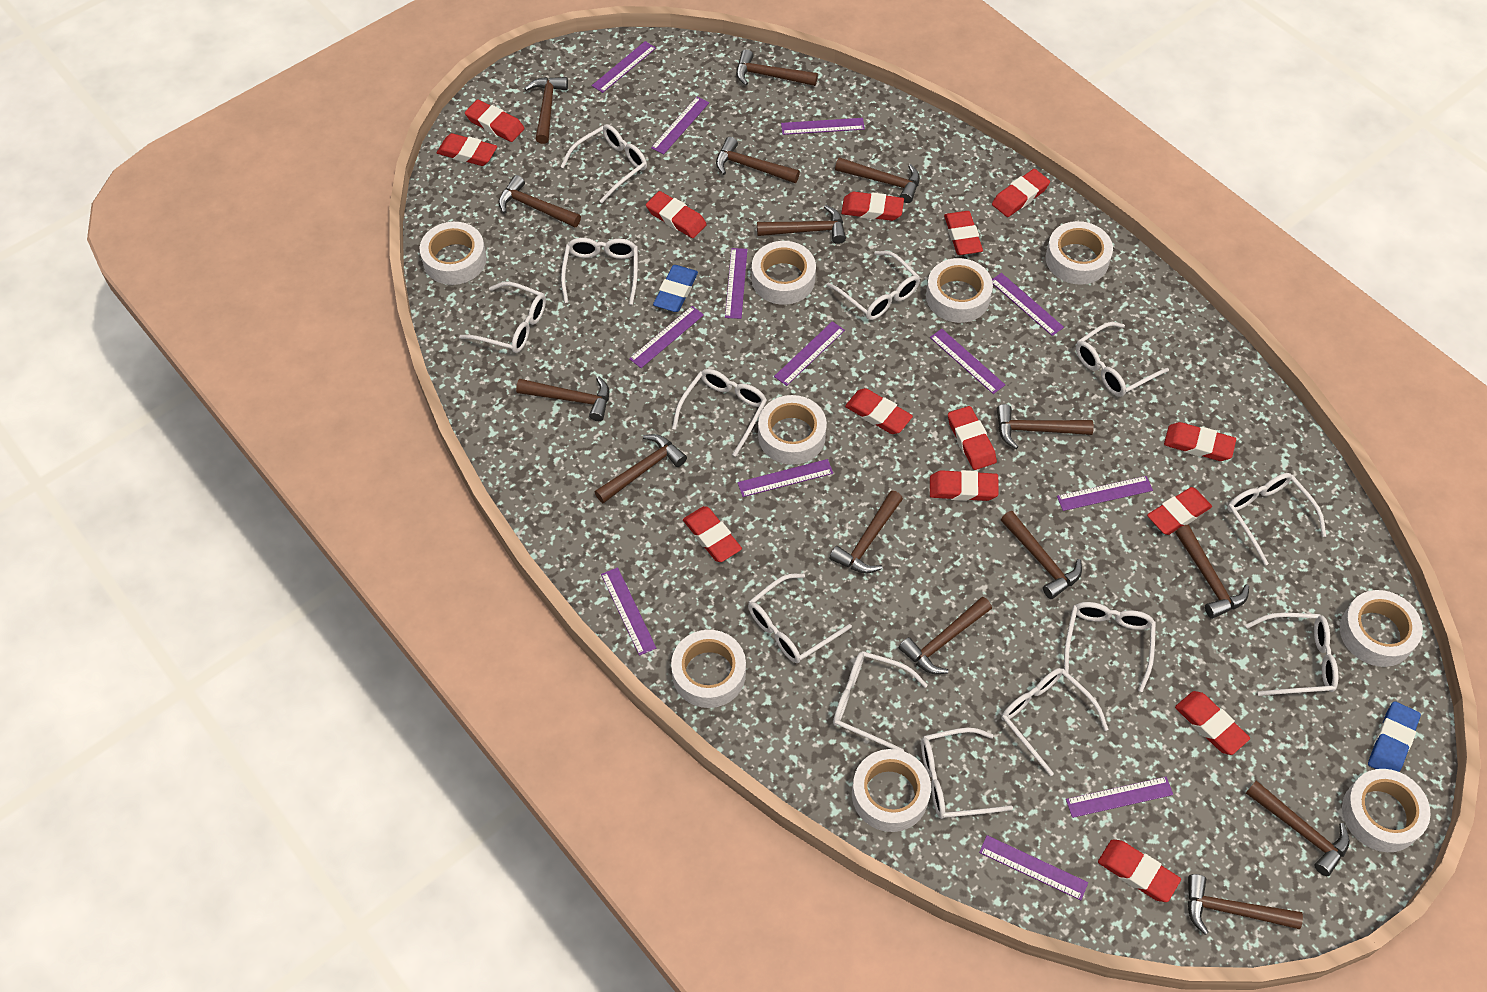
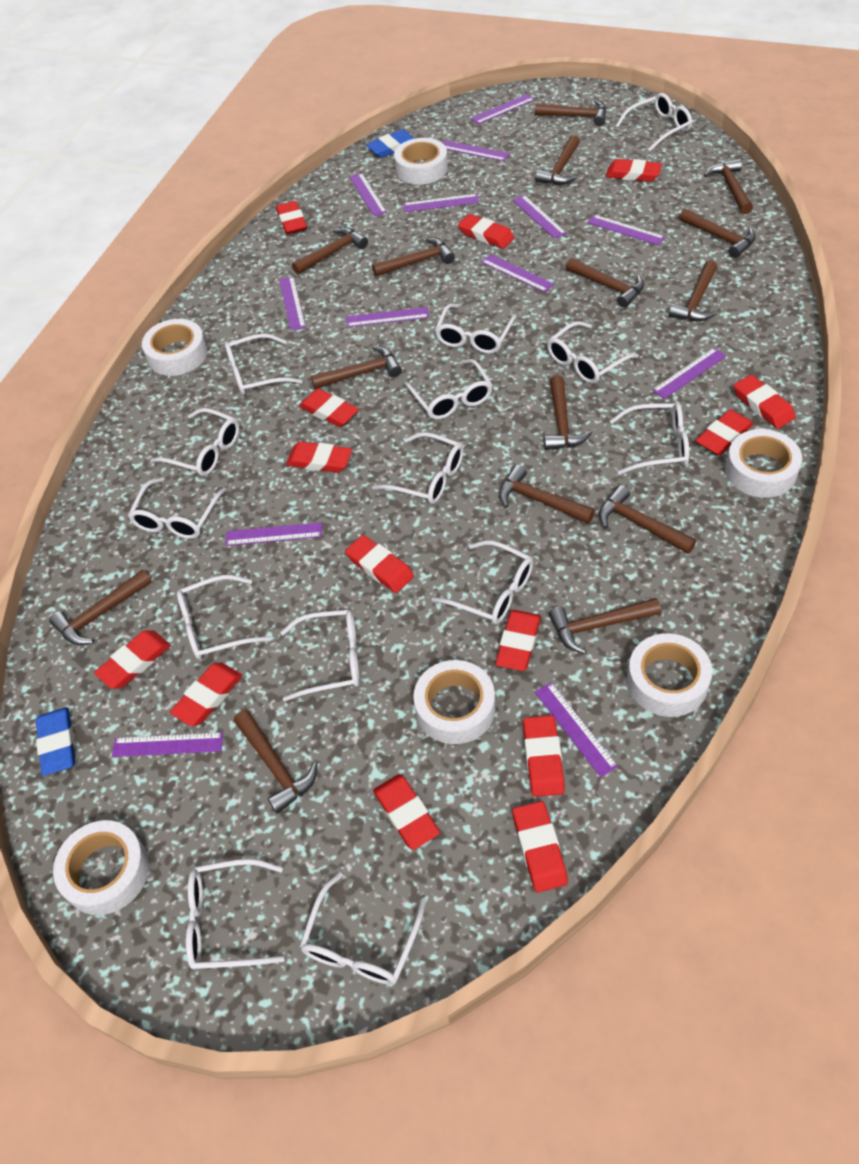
white glasses: [459,282,546,353] [560,124,647,203] [561,238,638,305] [672,369,767,457] [748,573,852,663] [826,251,920,320] [833,651,928,751] [921,727,1013,819] [1001,668,1109,776] [1064,602,1156,692] [1076,322,1169,397] [1227,473,1326,565] [1246,613,1338,696] = 13 -> [128,477,226,539] [151,408,240,476] [177,575,271,660] [186,859,285,970] [225,333,303,395] [281,610,360,702] [299,872,426,985] [373,432,464,504] [404,359,493,420] [432,540,533,624] [435,304,517,354] [547,321,639,384] [610,403,689,475] [616,93,692,152] = 14
white tape: [420,222,487,285] [671,630,746,708] [752,241,816,305] [758,395,827,465] [852,749,931,832] [926,258,993,323] [1046,221,1113,285] [1340,590,1423,667] [1342,769,1431,852] = 9 -> [53,820,149,915] [142,319,208,376] [394,138,448,185] [413,660,495,744] [627,633,712,717] [725,429,802,498] = 6

